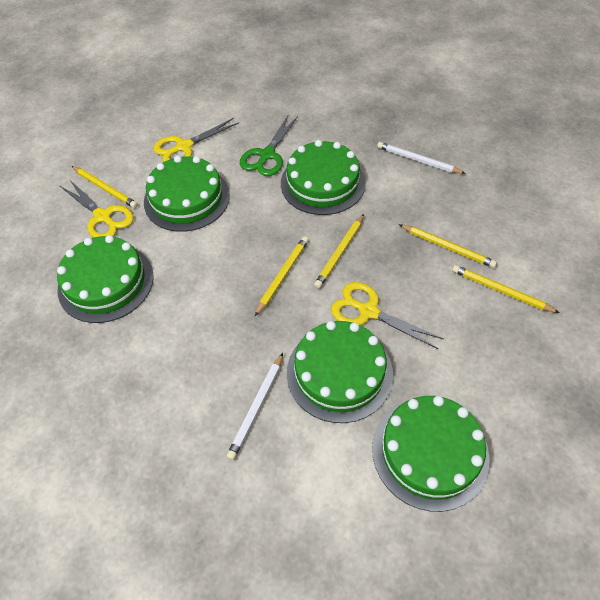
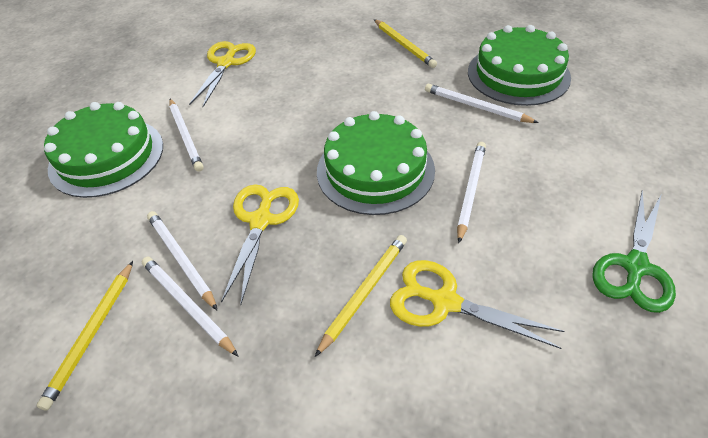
green cake: [57,235,154,323] [144,156,230,232] [281,140,366,215] [287,321,393,423] [372,396,490,512] = 5 -> [44,102,163,198] [317,111,435,215] [468,25,571,106] = 3
white pencil: [226,353,283,460] [377,142,466,174] = 2 -> [142,257,239,357] [147,211,218,311] [169,99,204,172] [425,84,539,123] [457,142,486,243] = 5
yellow pencil: [72,166,138,208] [255,236,309,316] [314,214,364,288] [399,224,497,268] [452,265,560,313] = 5 -> [37,261,133,411] [315,235,407,357] [374,19,437,68] = 3

